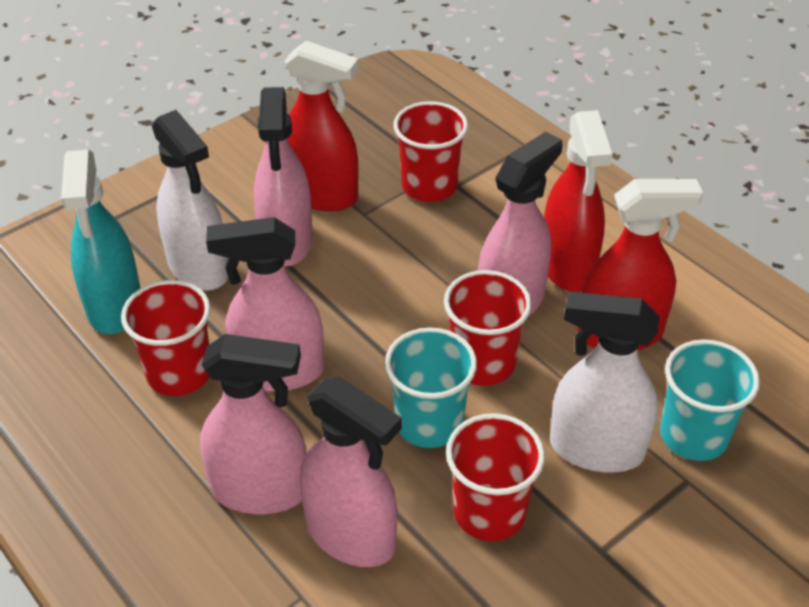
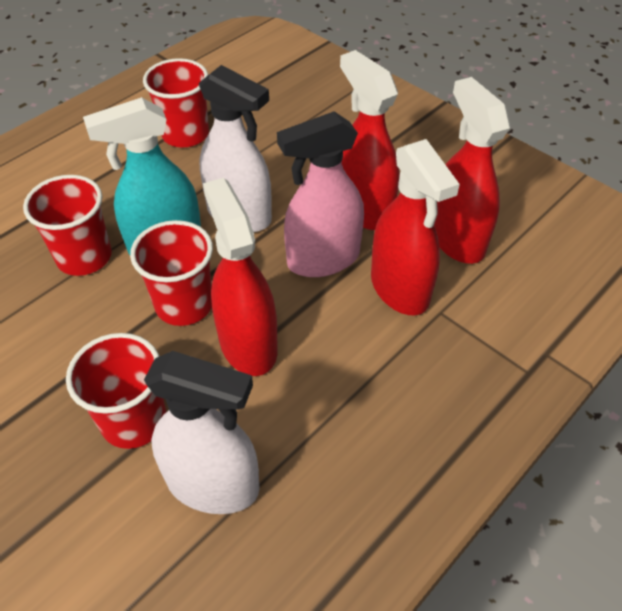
pink spray bottle: [200,334,307,514] [206,217,324,392] [254,87,313,267] [300,376,402,567] [478,132,562,315] = 5 -> [277,111,364,277] = 1
red spray bottle: [285,41,359,211] [544,110,612,292] [578,179,703,351] = 3 -> [203,178,278,376] [340,50,399,230] [371,139,460,315] [434,77,510,264] = 4
turquoise cup: [385,327,477,448] [660,339,760,461] = 2 -> none = 0

